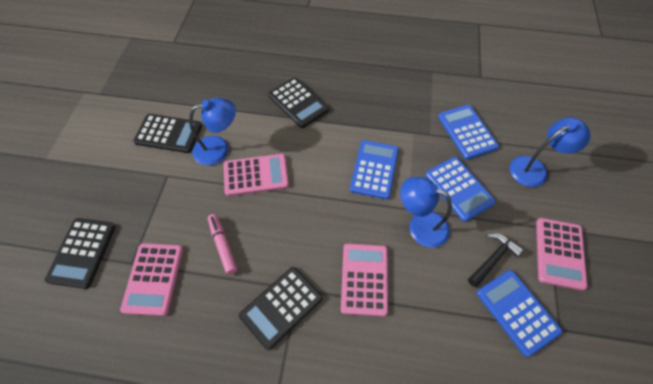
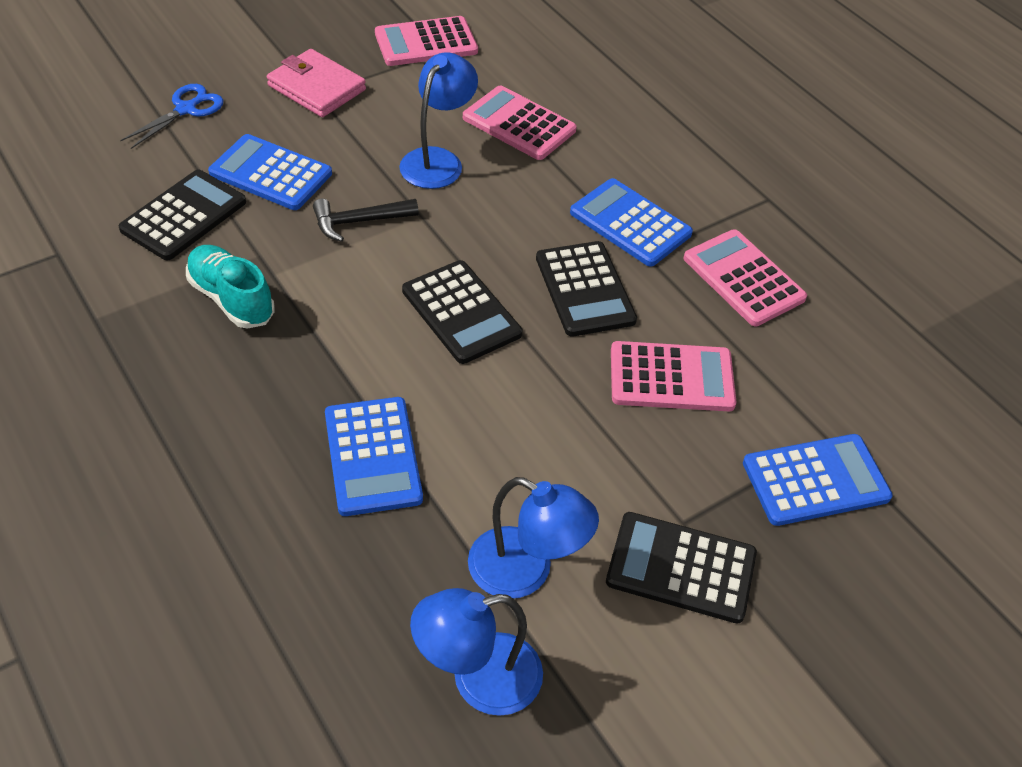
blue scissors: none = 0 -> [120,84,223,149] = 1
pink marker: [208,214,237,274] = 1 -> none = 0
pink wallet: none = 0 -> [267,49,366,117] = 1
turquoise shoe: none = 0 -> [186,245,275,328] = 1

